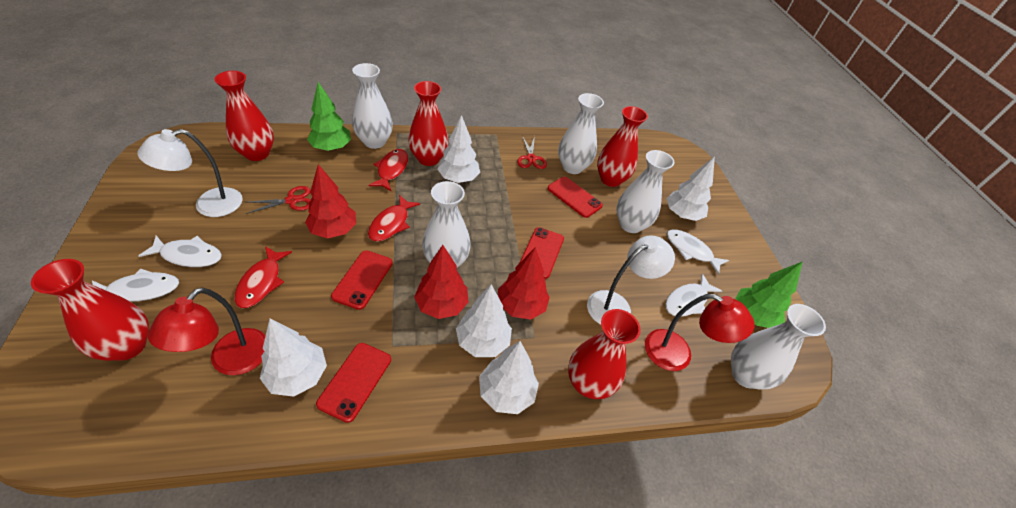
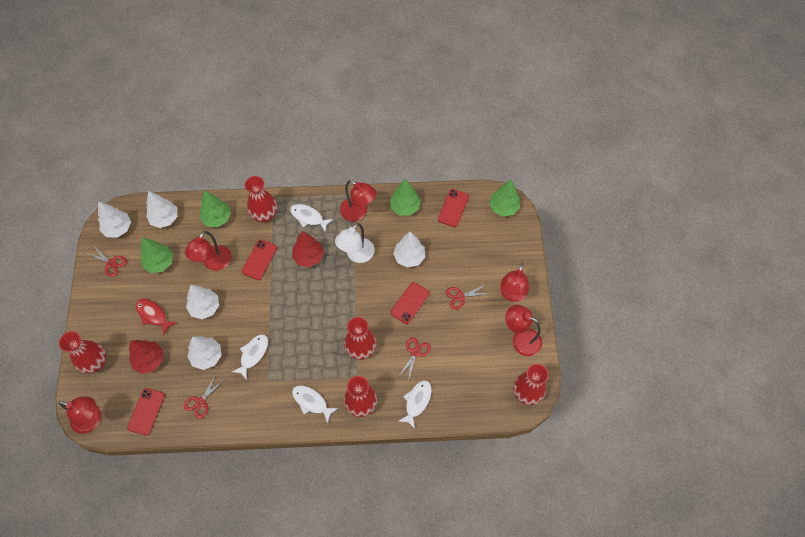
green tree: [307,82,351,151] [735,261,803,328] = 2 -> [141,237,173,273] [200,190,231,227] [390,179,421,216] [489,179,520,217] = 4
red fish: [235,246,292,308] [368,149,408,191] [368,195,420,242] = 3 -> [136,299,177,335] = 1
red lamp: [148,287,266,375] [645,294,754,371] = 2 -> [59,397,101,434] [185,231,232,271] [340,180,376,221] [500,263,529,302] [505,305,542,356] = 5
red scissors: [246,186,310,214] [517,136,547,169] = 2 -> [86,246,127,277] [184,375,223,419] [398,337,431,382] [446,284,491,310] = 4
red tree: [305,164,356,238] [414,245,469,319] [498,247,550,320] = 3 -> [129,340,163,374] [292,231,324,267] = 2
white lamp: [138,129,243,217] [587,235,675,325] = 2 -> [335,223,375,263] = 1
white vase: [352,63,393,149] [422,181,471,267] [558,93,604,174] [616,150,674,233] [731,304,826,390] = 5 -> none = 0

